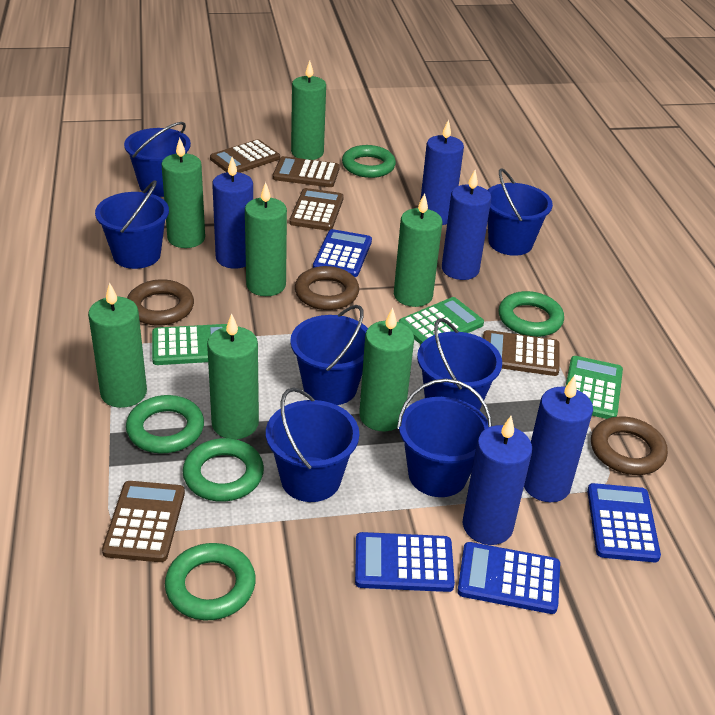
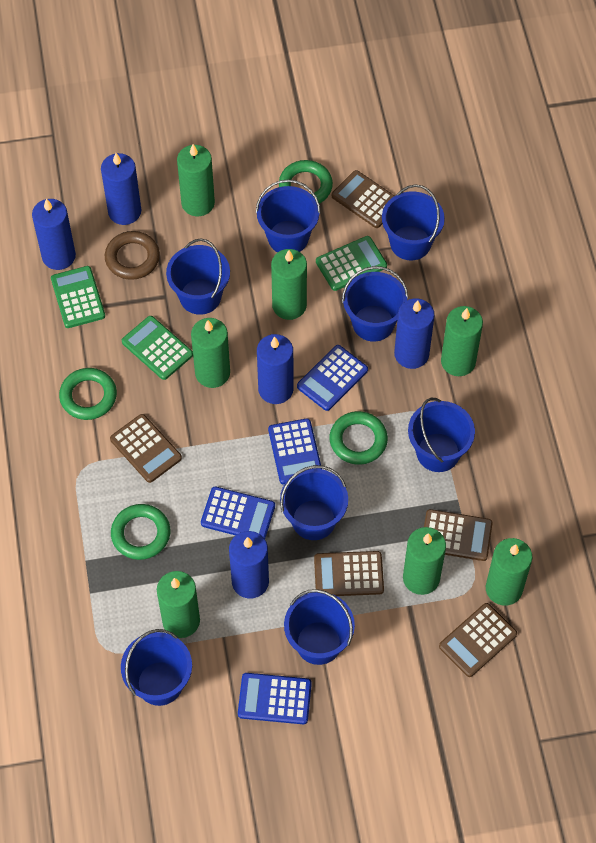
blue bucket: [95,180,169,269] [124,122,191,197] [266,388,359,502] [290,305,368,405] [397,379,492,497] [417,318,502,410] [488,168,553,256] = 7 -> [121,629,192,706] [166,238,230,315] [256,179,321,252] [280,465,348,540] [284,589,355,665] [342,266,408,342] [382,184,445,260] [408,398,475,472] = 8
brown ring: [127,279,194,326] [295,266,359,310] [591,416,668,475] = 3 -> [105,231,160,280] = 1
green ring: [126,395,204,453] [165,543,256,620] [183,438,264,502] [342,145,396,178] [499,291,564,337] = 5 -> [59,368,117,420] [111,504,171,560] [279,160,333,204] [330,411,388,465] = 4

